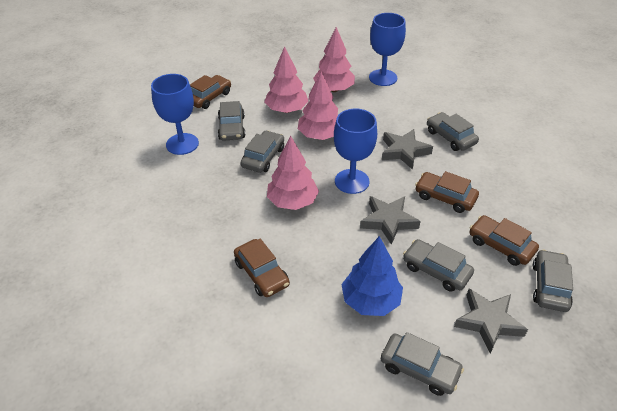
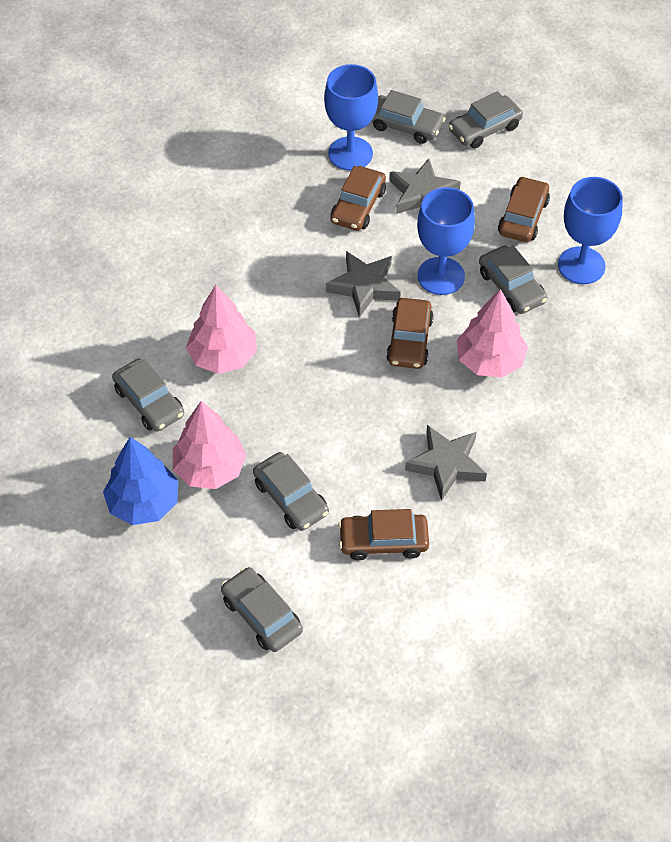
pink tree: [264,46,308,113] [267,136,319,210] [298,71,338,140] [313,27,355,92] = 4 -> [173,401,247,489] [186,285,257,374] [457,289,528,378] = 3

